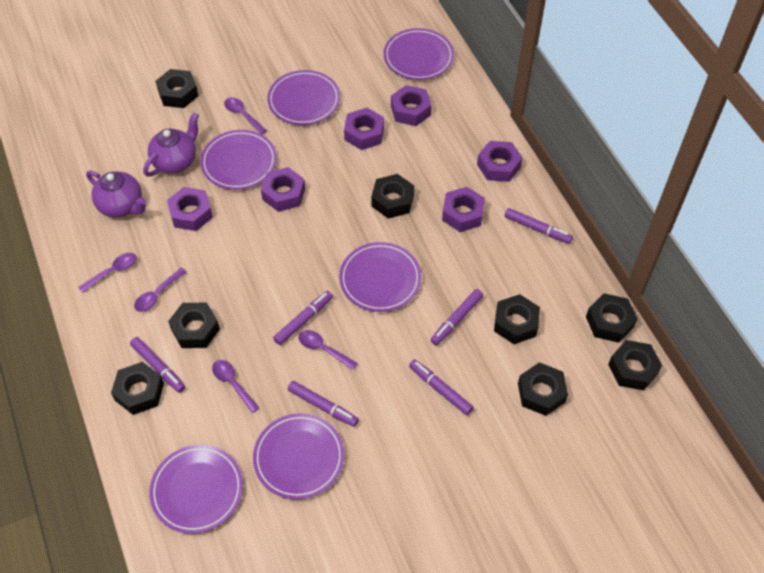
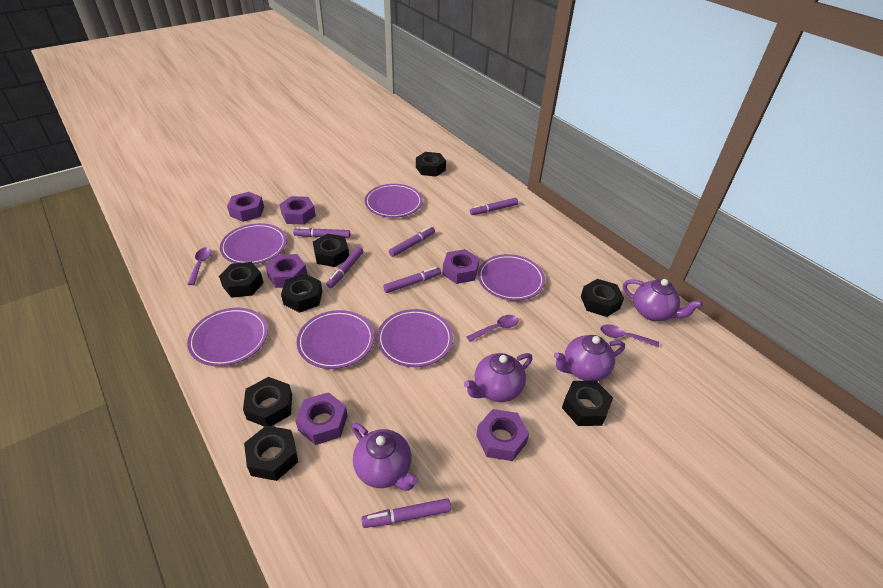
purple spoon: [78,253,137,293] [134,267,187,312] [212,360,260,413] [224,97,267,134] [298,330,358,370] = 5 -> [187,247,212,285] [466,315,519,342] [600,324,659,347] = 3
purple teapot: [86,171,146,218] [143,112,199,176] = 2 -> [352,423,419,491] [464,353,533,402] [554,335,625,381] [623,279,703,321] = 4

